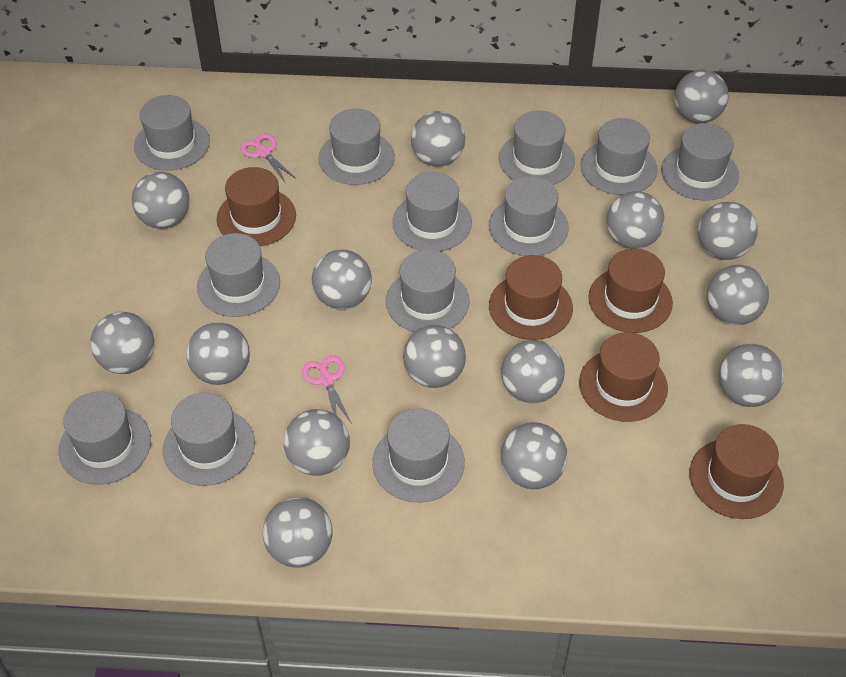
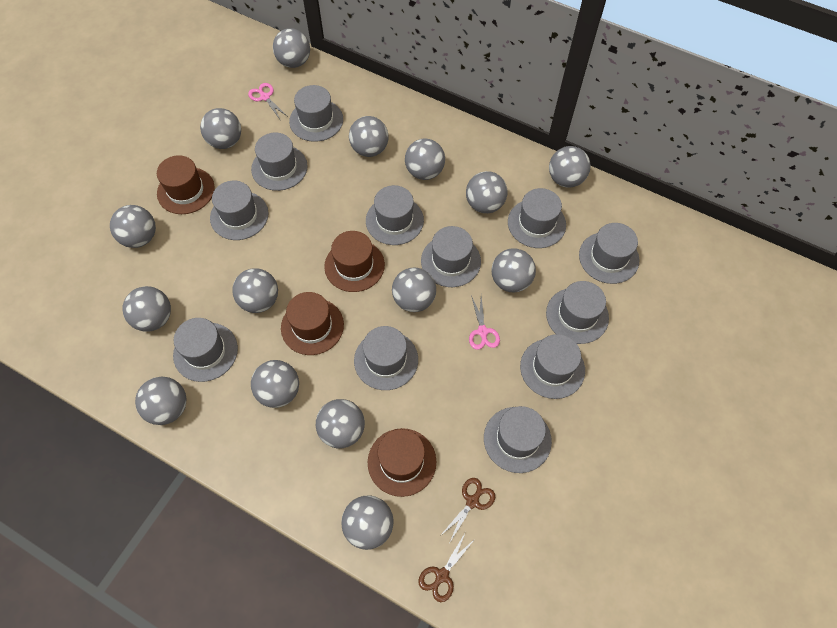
brown hat: [217,167,296,246] [489,255,573,340] [579,332,668,422] [588,249,673,333] [690,424,784,519] = 5 -> [157,155,215,214] [281,292,344,355] [324,231,385,292] [368,428,436,497] = 4
brown scissors: none = 0 -> [418,532,476,602] [440,478,495,542] = 2

